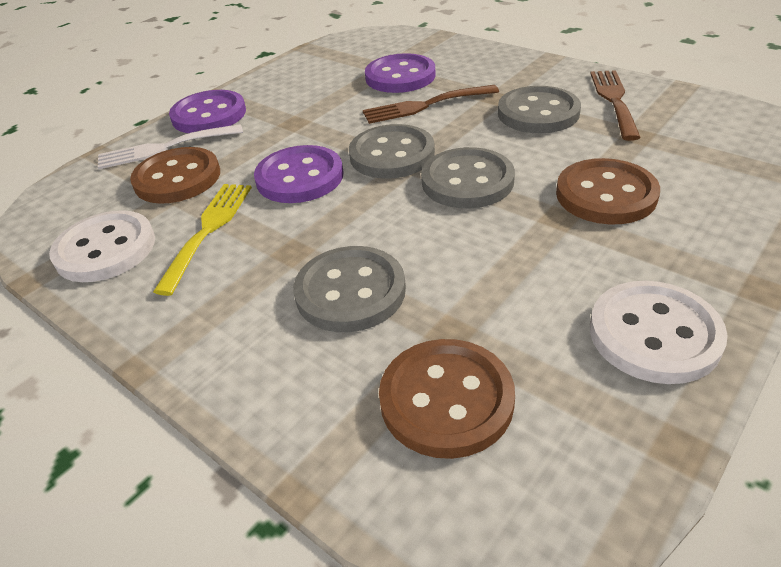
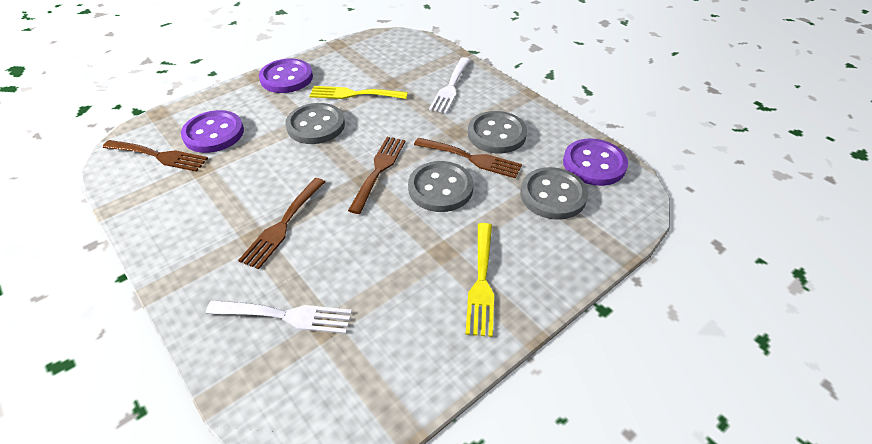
brown button: [130,147,220,204] [379,339,515,459] [556,158,660,224] = 3 -> none = 0
brown fork: [363,85,499,124] [590,70,641,141] = 2 -> [103,140,208,172] [238,178,325,269] [348,137,405,214] [414,138,522,178] = 4
white button: [49,210,155,282] [590,281,728,384] = 2 -> none = 0
white fork: [98,124,243,169] = 1 -> [206,300,352,334] [429,57,470,113] = 2
yellow fork: [153,184,252,296] = 1 -> [310,86,408,99] [465,223,494,337] = 2

